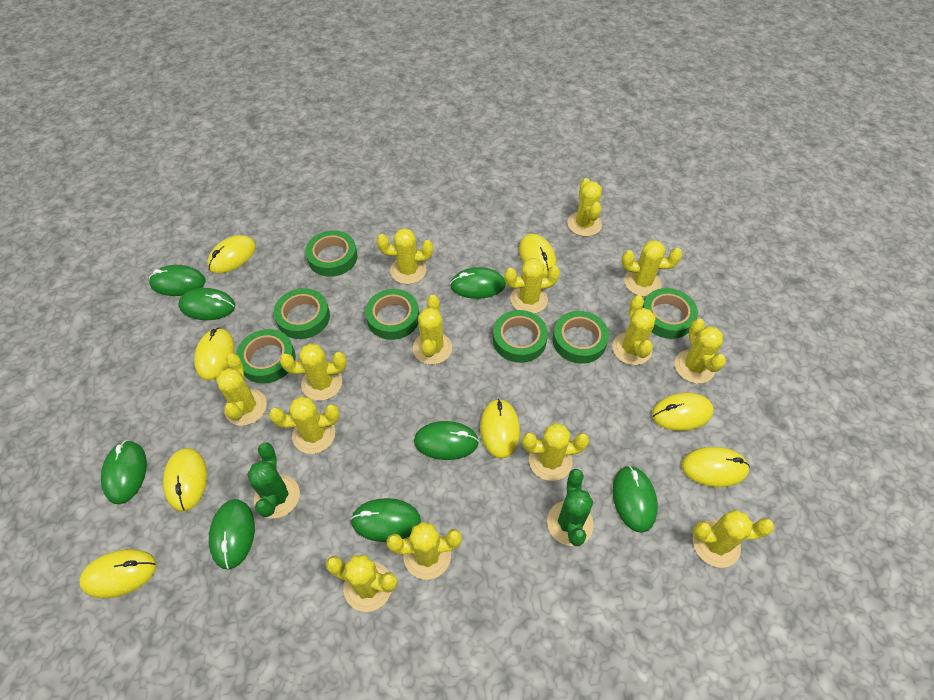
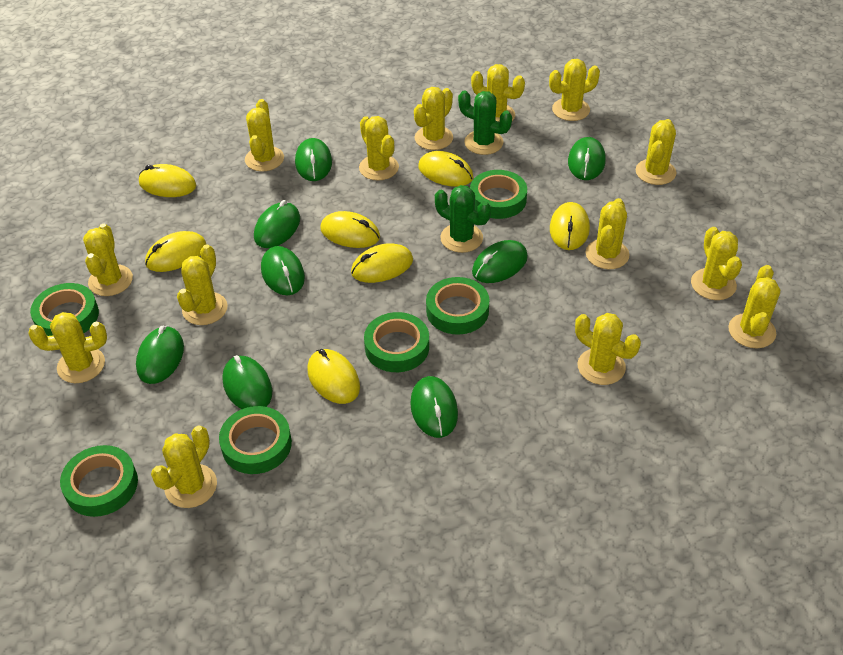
green tape: [236,329,296,383] [274,288,330,339] [305,231,358,277] [365,289,419,340] [493,310,548,363] [553,311,609,364] [642,288,698,339] = 7 -> [30,283,99,336] [60,445,138,517] [219,406,292,474] [364,312,429,372] [426,277,489,335] [470,170,527,219] = 6
yellow mouse: [79,549,157,598] [163,448,207,511] [194,328,235,380] [207,235,256,274] [480,399,520,459] [519,234,556,276] [652,393,714,431] [681,447,749,487] = 8 -> [139,164,196,197] [145,231,206,272] [307,349,360,404] [320,211,380,248] [351,243,413,283] [418,151,473,187] [550,202,590,250] = 7

